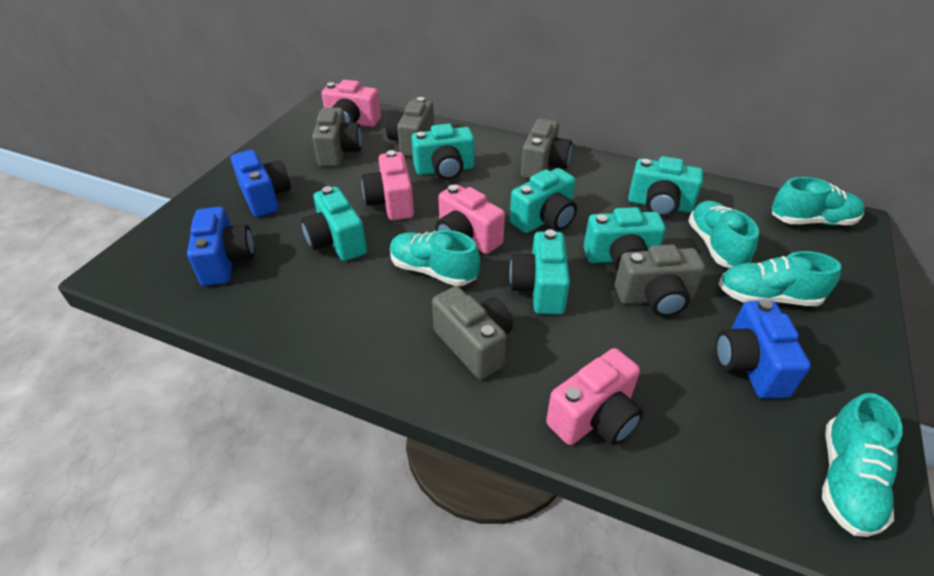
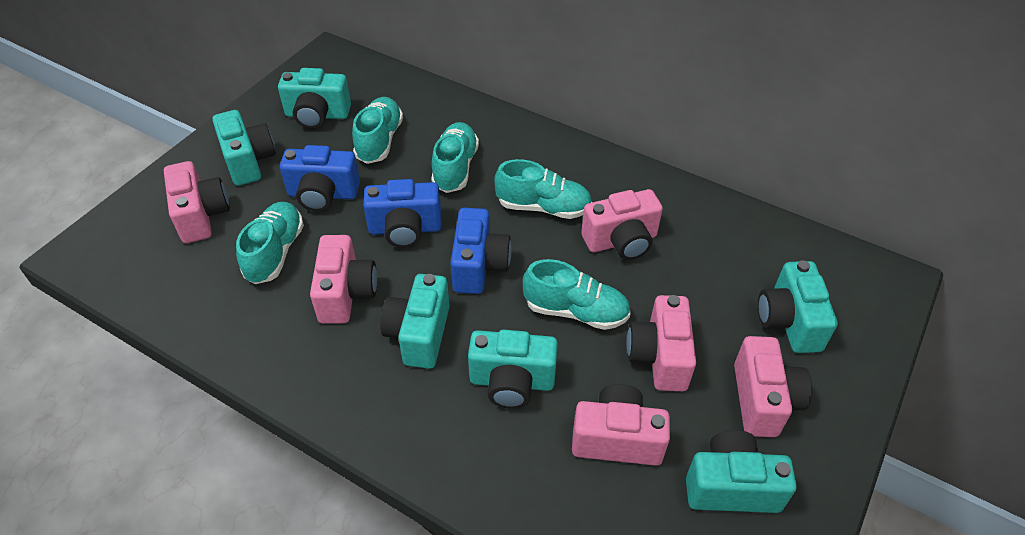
grey camera: [312,108,362,167] [386,97,434,157] [432,286,513,379] [521,118,572,179] [615,244,705,317] = 5 -> none = 0
pink camera: [321,80,381,127] [362,150,414,220] [435,184,505,254] [546,348,643,445] = 4 -> [164,161,230,243] [310,235,377,324] [572,384,670,466] [581,189,663,260] [627,295,696,391] [734,336,812,437] = 6

